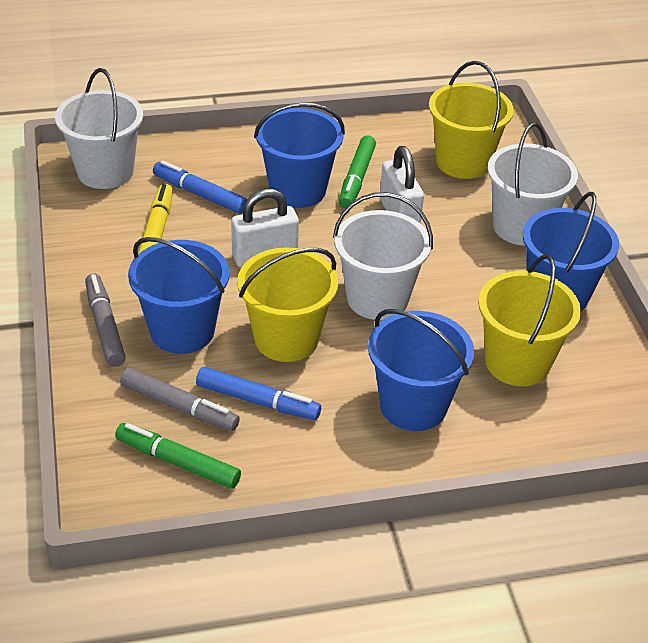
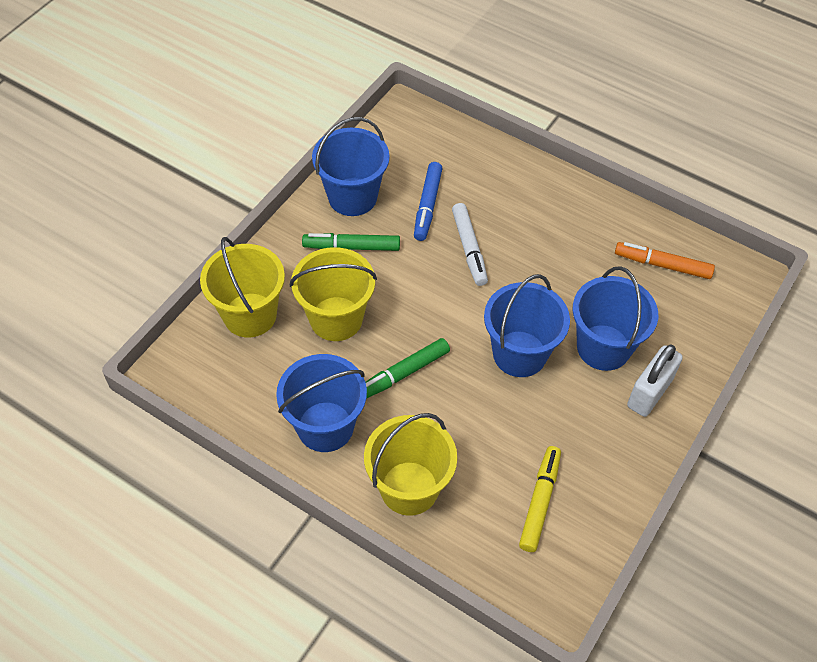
blue marker: [153,160,247,214] [196,367,321,420] = 2 -> [414,162,443,241] = 1
grey marker: [85,274,126,367] [120,368,240,431] = 2 -> none = 0
orange marker: none = 0 -> [615,242,715,279] = 1
white bucket: [55,68,143,189] [333,192,433,320] [487,122,578,246] = 3 -> none = 0
white marker: none = 0 -> [452,203,488,286] = 1
white padlock: [231,189,299,267] [380,146,424,224] = 2 -> [627,344,683,417] = 1

